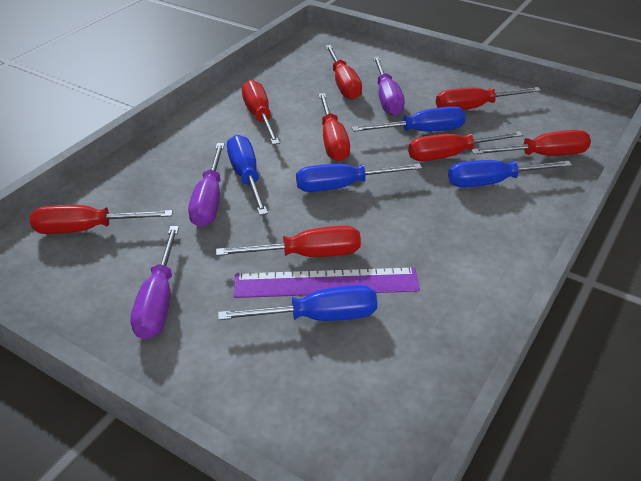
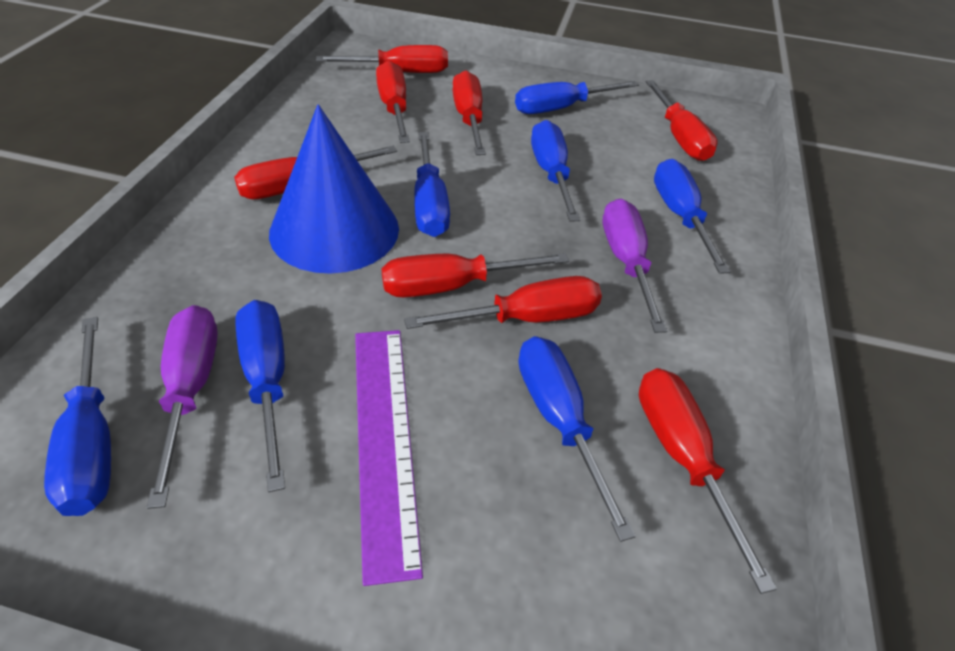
blue cone: none = 0 -> [269,104,399,274] = 1
blue screwdriver: [218,285,377,321] [227,135,268,215] [296,163,422,192] [352,106,466,132] [448,160,572,188] = 5 -> [44,317,111,516] [236,300,285,492] [414,132,450,237] [515,81,639,114] [518,336,636,542] [531,120,580,222] [654,159,731,274] = 7
purple screwdriver: [130,226,179,340] [188,143,225,227] [373,57,405,116] = 3 -> [147,305,218,509] [603,199,667,333] = 2

